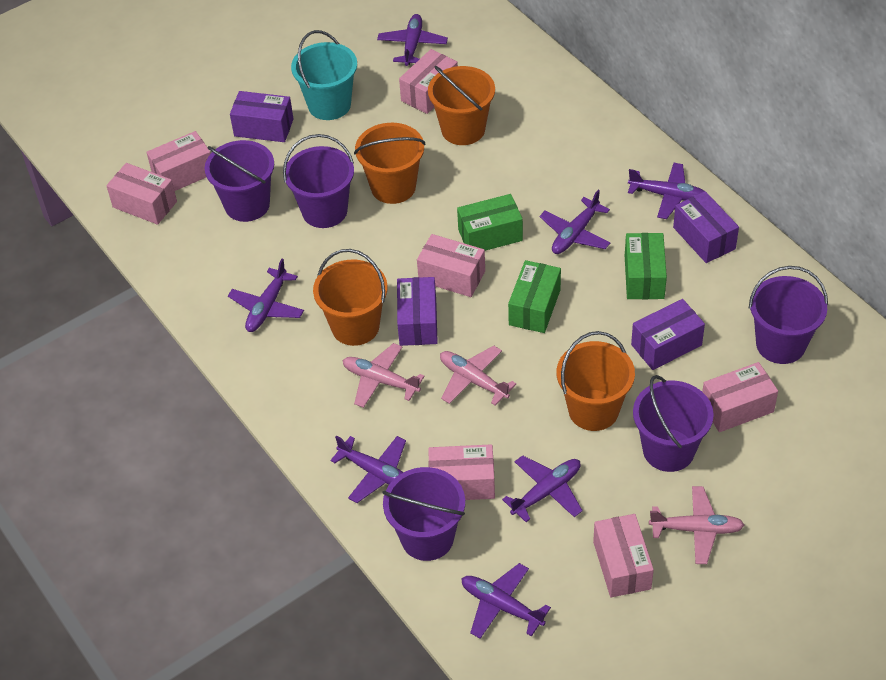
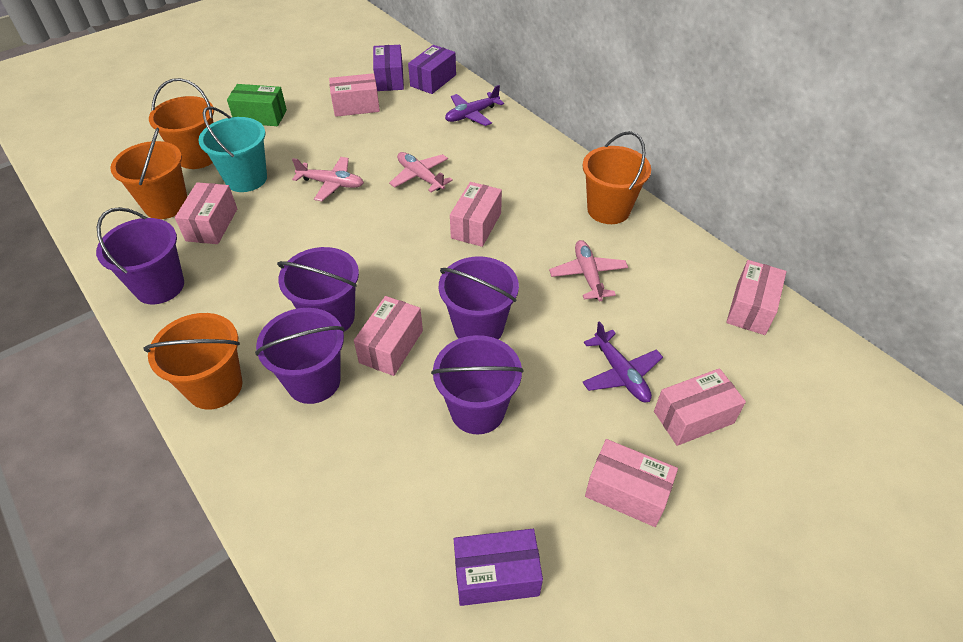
green box: [457,194,523,251] [508,260,561,333] [625,233,667,299] = 3 -> [227,84,287,126] = 1
purple box: [230,91,294,142] [397,277,438,346] [631,299,705,370] [673,191,739,263] = 4 -> [373,45,404,91] [408,45,456,94] [454,529,543,606] = 3
purple plane: [228,259,304,332] [330,436,406,503] [377,14,448,66] [461,563,551,639] [502,455,583,522] [540,190,611,254] [628,163,704,219] = 7 -> [445,85,504,126] [582,321,663,402] = 2

